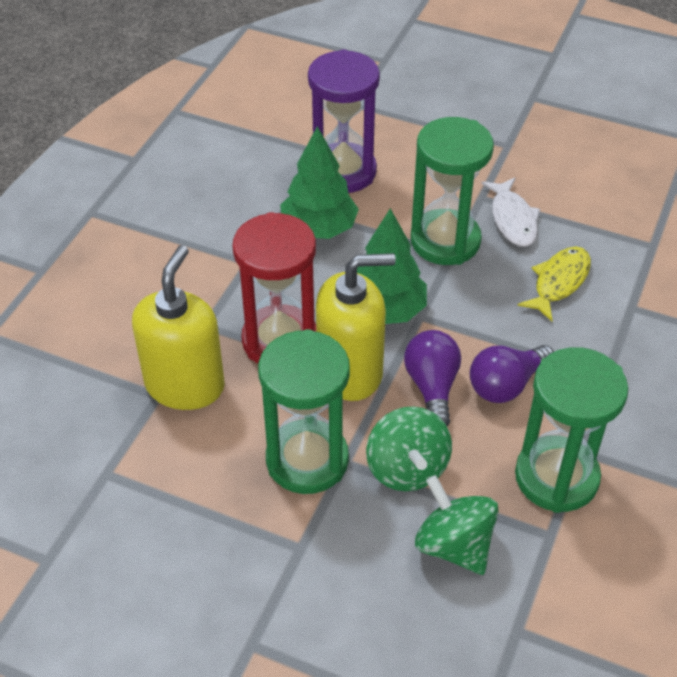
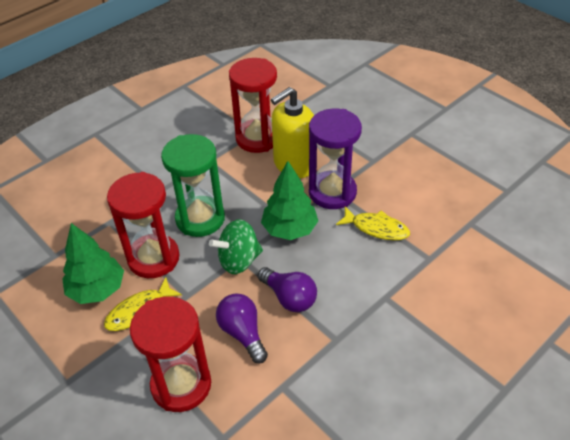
green hourglass: [258,329,350,494] [411,117,494,265] [515,347,628,513] = 3 -> [161,134,225,237] = 1
green spinning top: [366,406,452,491] [415,475,499,575] = 2 -> [209,219,263,274] = 1
red hourglass: [232,212,316,364] = 1 -> [107,172,180,278] [130,296,211,412] [229,58,277,153] = 3
white fish: [481,178,540,247] = 1 -> none = 0
yellow fish: [517,247,591,321] = 1 -> [104,278,182,331] [336,207,410,240] = 2
yellow soap dispenser: [132,245,225,410] [316,253,396,401] = 2 -> [271,87,314,178] = 1

